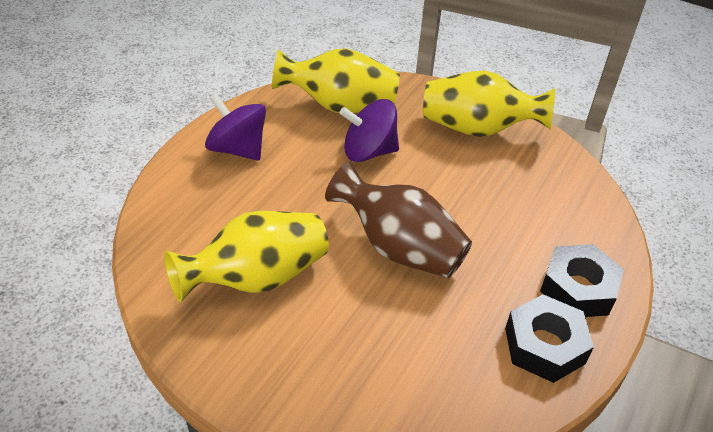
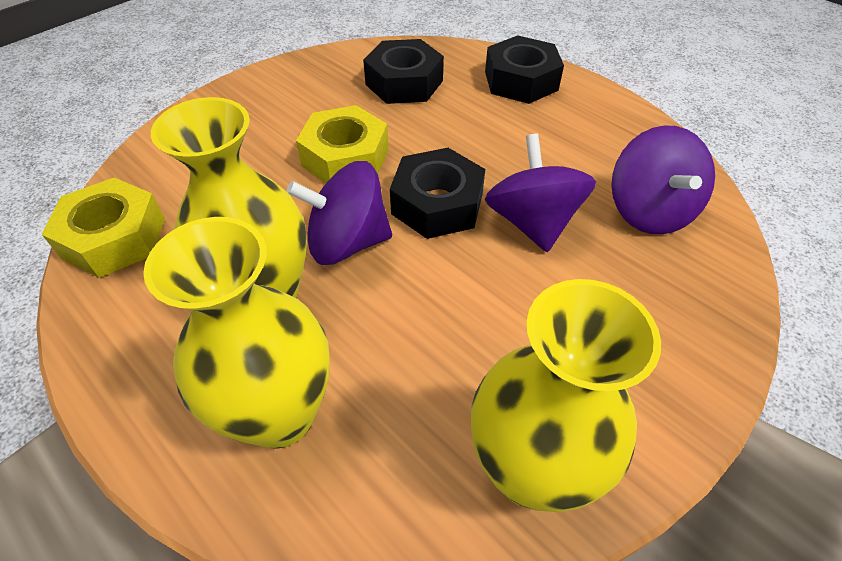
black nut: [505,295,594,383] [540,244,624,317] = 2 -> [363,39,444,104] [390,148,485,239] [485,35,564,104] = 3
brown vase: [325,161,472,278] = 1 -> none = 0
purple spinning top: [205,94,266,161] [340,99,399,162] = 2 -> [287,161,392,265] [485,134,596,252] [611,125,715,234] = 3
yellow nut: none = 0 -> [42,178,165,278] [296,105,389,183] = 2

